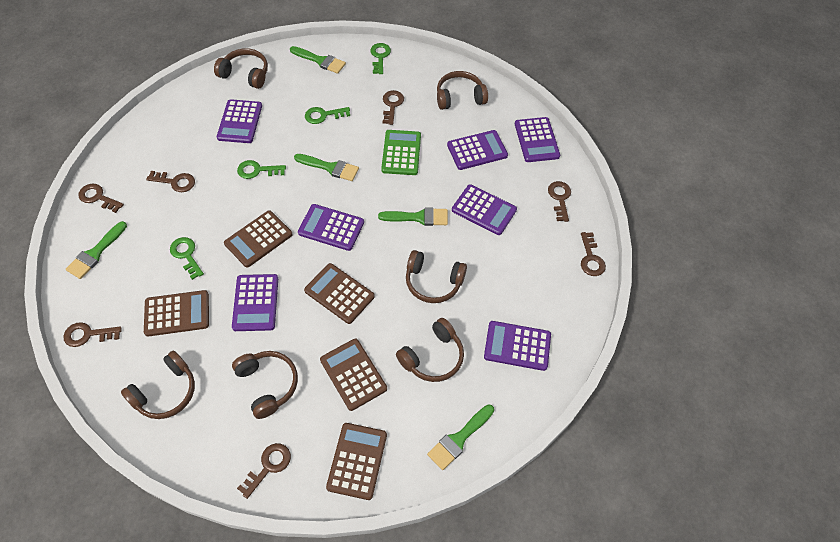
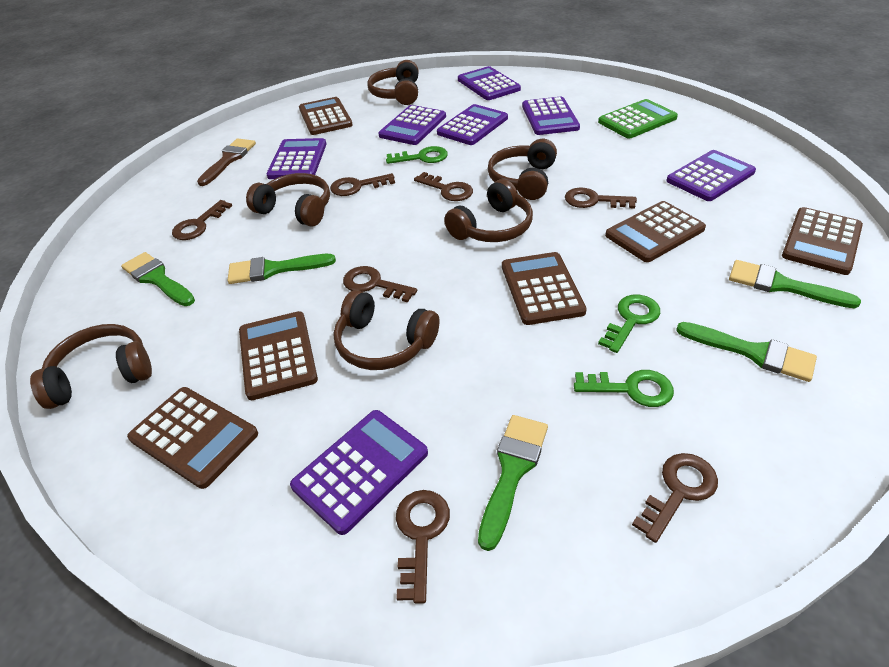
brown brush: none = 0 -> [197,138,256,186] = 1
brown calculator: [144,290,209,337] [224,210,293,268] [304,263,375,324] [320,339,387,411] [326,423,387,500] = 5 -> [127,387,258,489] [239,311,318,400] [299,97,353,135] [502,252,587,325] [605,201,706,262] [782,207,863,275] = 6
green key: [170,237,204,280] [237,160,286,179] [305,107,350,124] [370,43,391,74] = 4 -> [386,146,448,164] [574,370,674,407] [598,295,660,353] = 3

